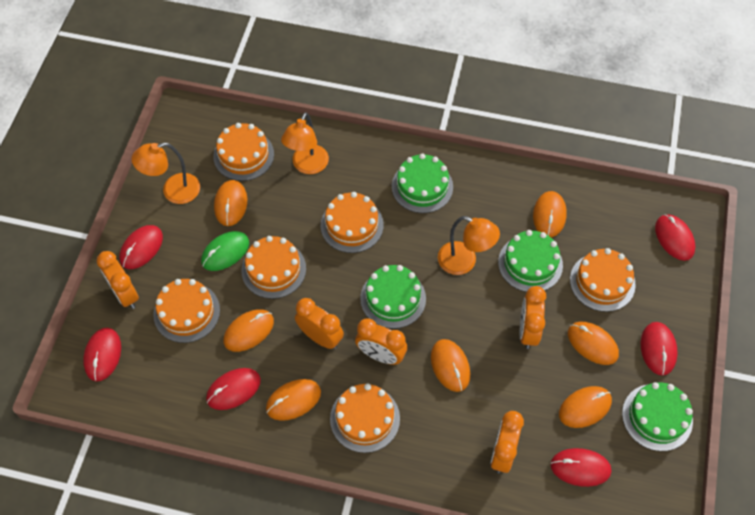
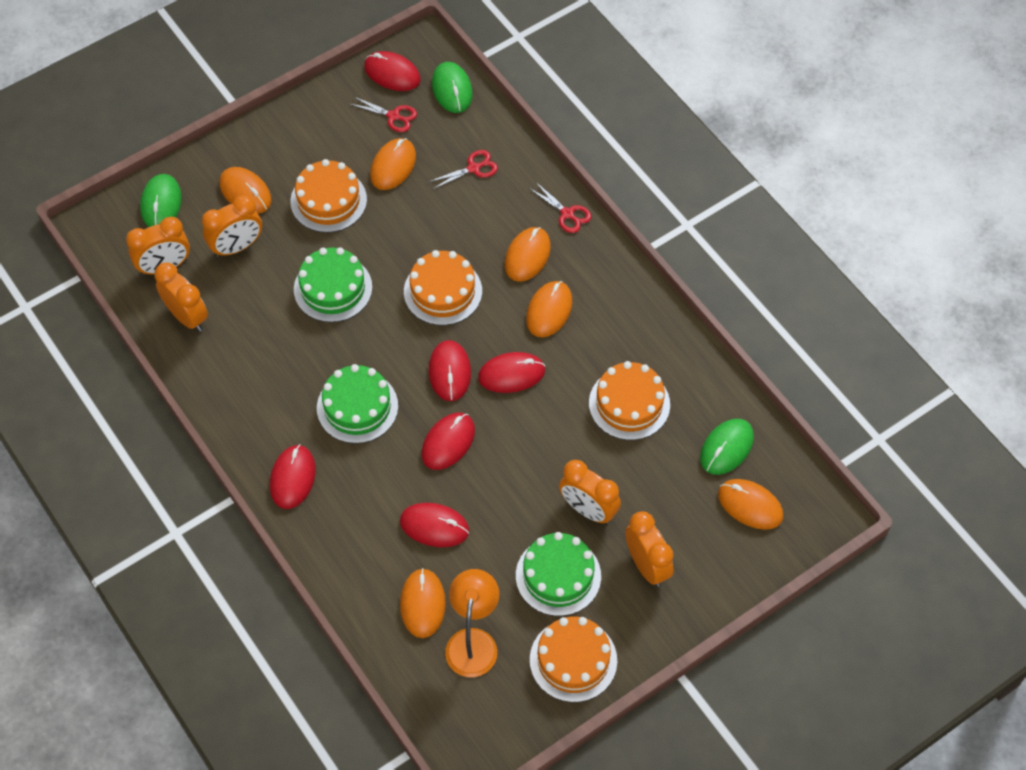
green cake: [360,265,426,329] [392,153,453,213] [498,230,563,292] [622,382,693,451] = 4 -> [294,247,372,322] [317,364,398,444] [516,532,601,616] = 3
green mouse: [201,231,249,271] = 1 -> [140,174,182,227] [432,62,473,113] [700,419,754,475] = 3
orange cake: [153,279,220,343] [213,123,274,181] [241,236,306,299] [321,192,384,253] [330,383,400,453] [570,248,636,312] = 6 -> [290,159,367,233] [404,250,482,325] [530,616,617,702] [589,361,670,440] = 4
orange lamp: [132,142,200,204] [281,112,329,174] [438,216,500,275] = 3 -> [445,569,499,677] = 1
orange mouse: [214,180,247,226] [224,309,274,352] [266,379,321,421] [431,339,470,392] [533,191,567,237] [559,386,612,428] [568,322,619,365] = 7 -> [220,167,272,214] [370,138,416,190] [400,568,446,638] [505,227,551,282] [526,281,572,337] [718,479,783,530] = 6
red scissors: none = 0 -> [350,96,417,132] [428,150,498,190] [529,183,591,233] = 3

